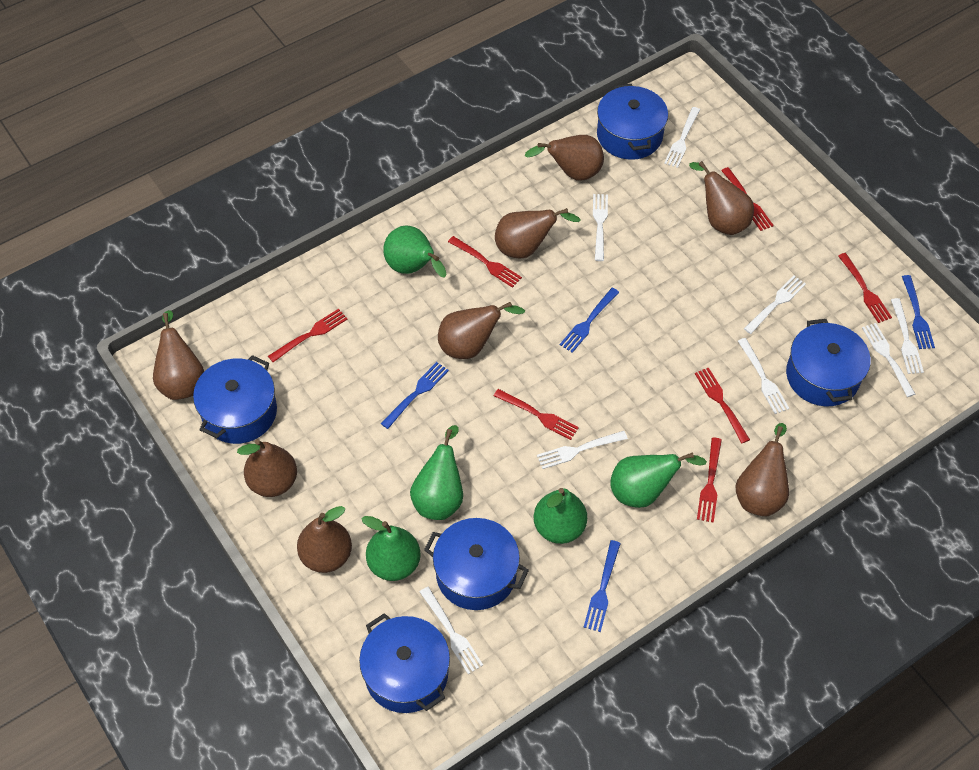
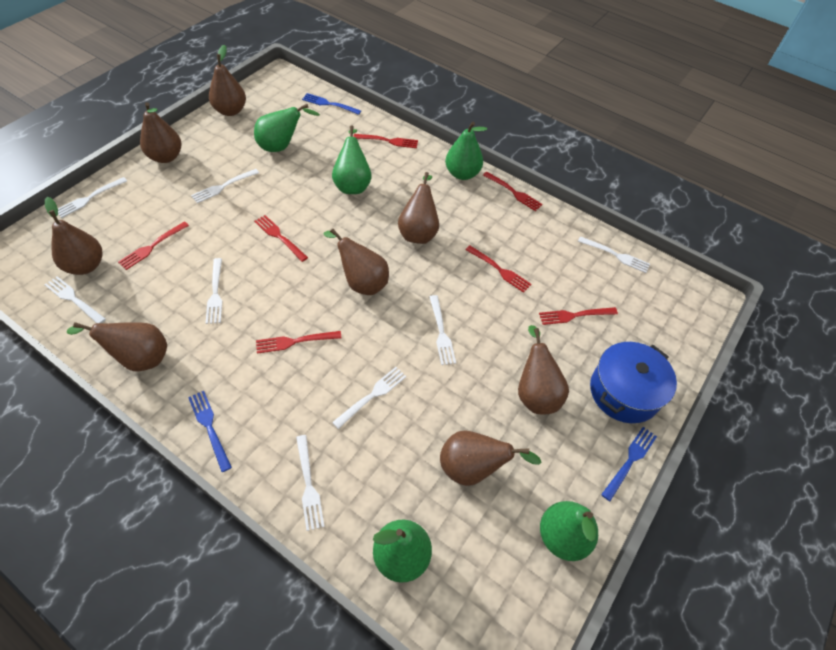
blue fork: [381,362,449,429] [560,288,619,353] [584,540,621,632] [902,275,935,349] = 4 -> [188,391,232,472] [302,93,361,115] [601,427,657,501] = 3
blue pot: [193,355,277,444] [359,613,450,713] [424,518,529,610] [597,84,668,160] [786,319,871,406] = 5 -> [590,342,677,423] = 1

